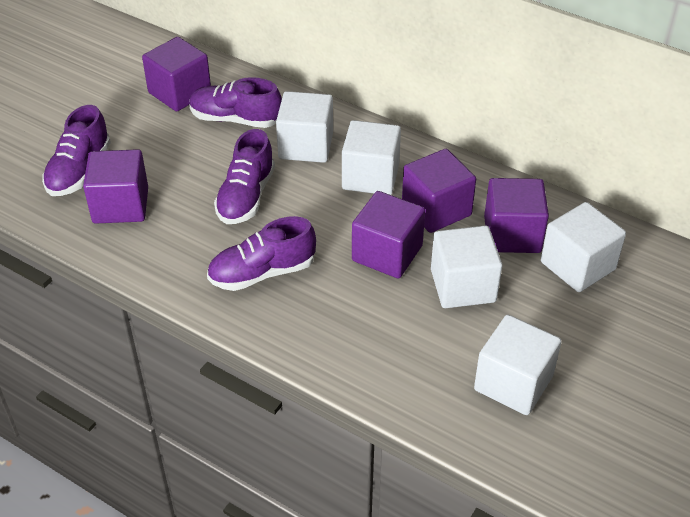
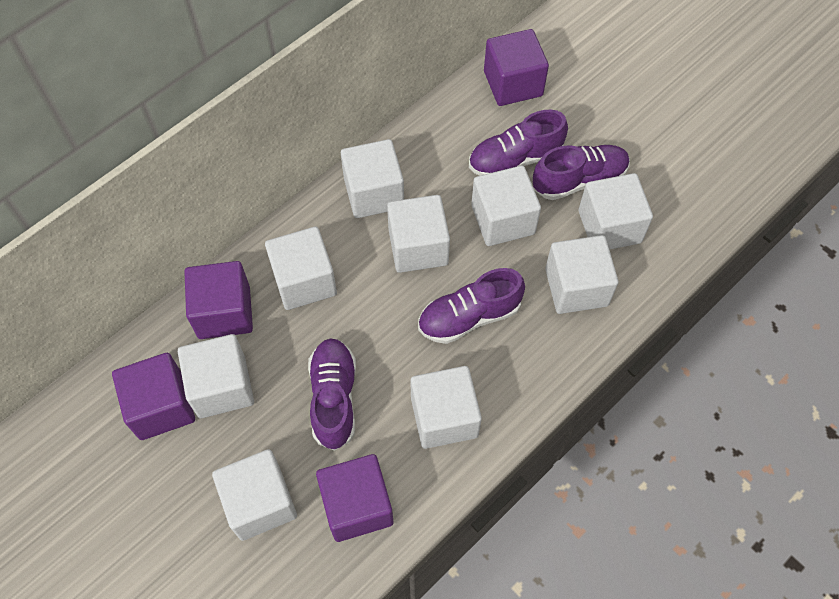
purple cube: [83,149,148,224] [142,37,211,112] [352,191,425,278] [402,149,476,233] [484,178,549,253] = 5 -> [112,353,195,440] [184,261,253,339] [316,454,393,542] [484,29,549,106] = 4
white cube: [276,91,333,163] [342,120,401,195] [431,226,502,308] [474,315,562,415] [541,202,626,292] = 5 -> [178,334,254,418] [212,449,297,541] [265,227,337,310] [341,139,404,218] [387,195,450,273] [410,366,482,449] [471,166,541,246] [545,235,619,314] [579,173,653,250] = 9

